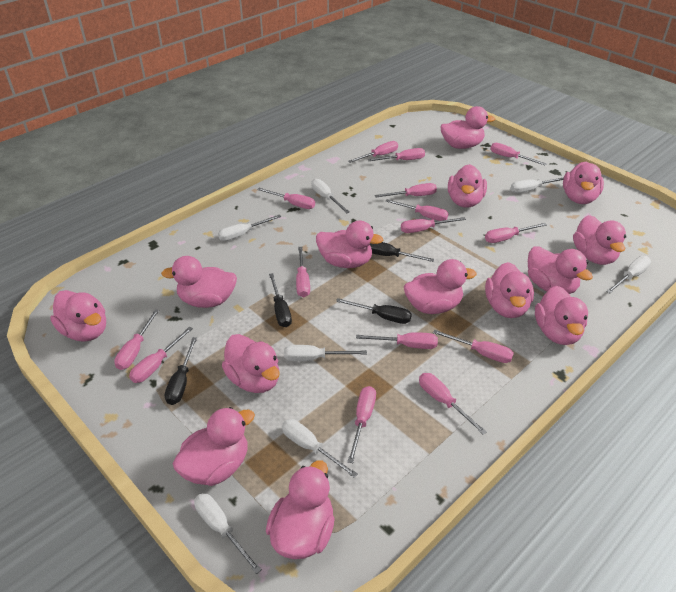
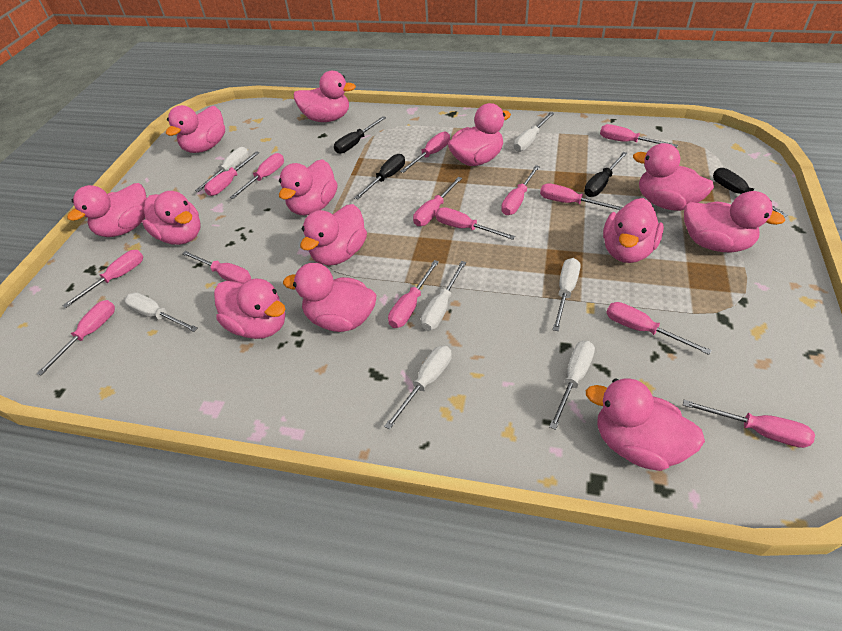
pink duck: [50,290,106,342] [161,256,237,308] [173,407,255,486] [222,334,280,393] [266,460,335,559] [316,221,383,268] [404,259,476,314] [440,106,495,149] [448,164,487,208] [485,262,534,318] [528,246,593,294] [535,286,588,345] [563,162,604,204] [573,215,626,265] = 14 -> [67,183,147,237] [142,191,201,245] [166,105,225,153] [214,279,286,339] [279,159,338,215] [283,263,377,332] [294,71,356,122] [300,204,367,266] [448,103,511,166] [586,378,705,471] [603,198,664,263] [633,143,714,211] [684,191,785,253] = 13
pink screwdriver: [114,309,159,370] [129,327,193,383] [257,188,315,209] [296,247,310,297] [348,141,398,163] [348,386,376,463] [356,332,438,349] [368,148,425,161] [375,183,437,197] [385,199,449,221] [401,217,466,233] [419,373,487,435] [433,330,514,363] [485,223,547,243] [490,143,547,165] = 15 -> [37,300,115,376] [62,250,143,308] [182,251,251,283] [204,151,260,196] [230,153,284,199] [388,260,439,328] [400,132,450,173] [413,177,462,226] [435,207,515,240] [501,165,540,215] [540,183,623,210] [600,124,678,148] [606,302,711,355] [683,400,815,448] = 14

